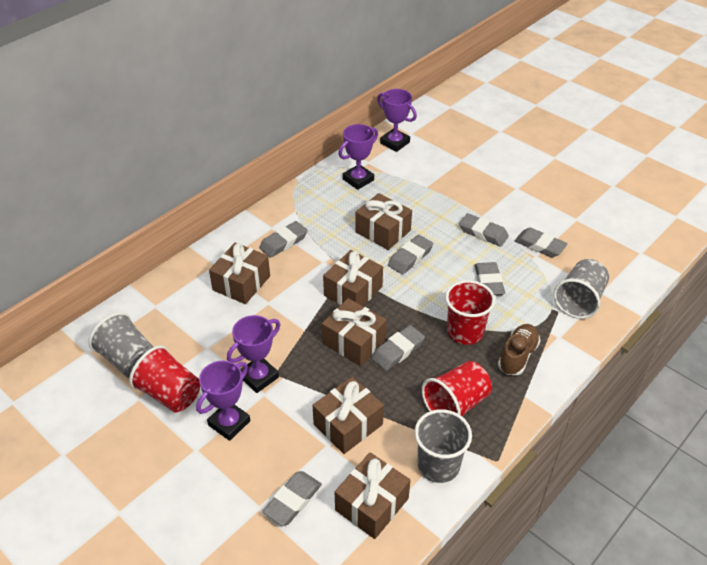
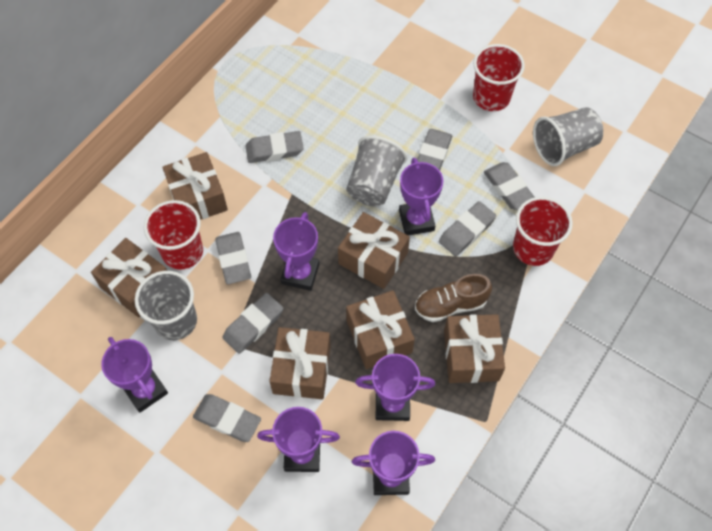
purple trophy: [196,361,250,441] [227,315,280,393] [339,124,378,190] [377,89,417,152] = 4 -> [101,337,168,413] [257,407,340,472] [273,212,319,291] [352,431,435,495] [355,354,435,421] [399,158,443,235] = 6

